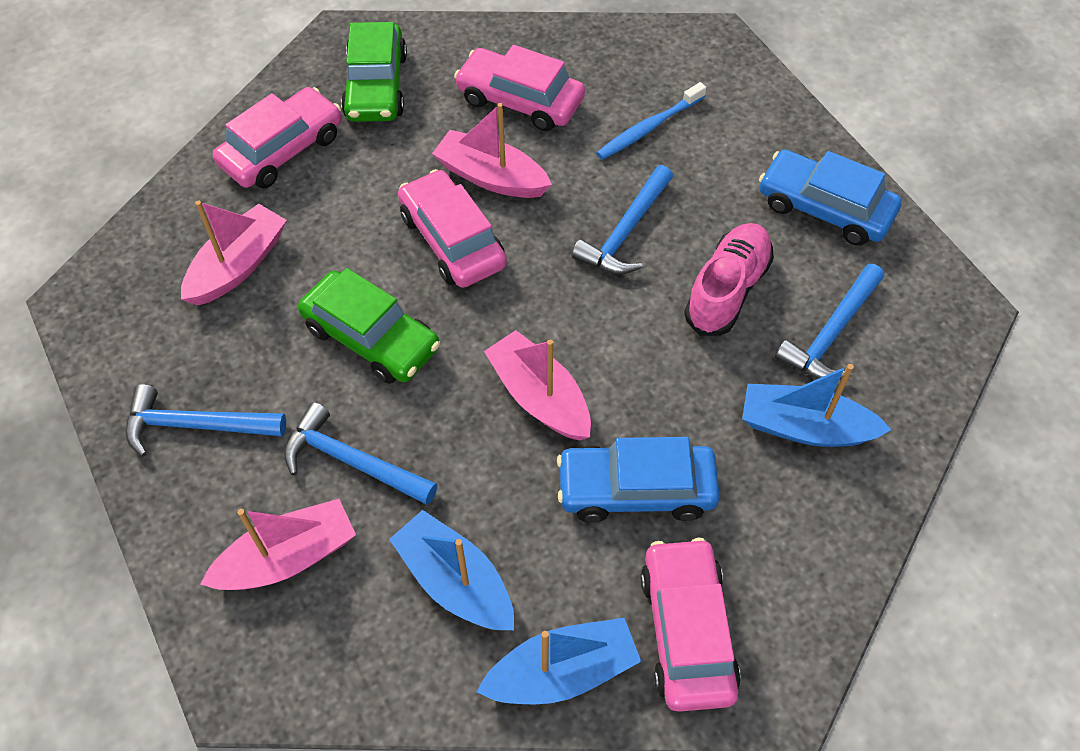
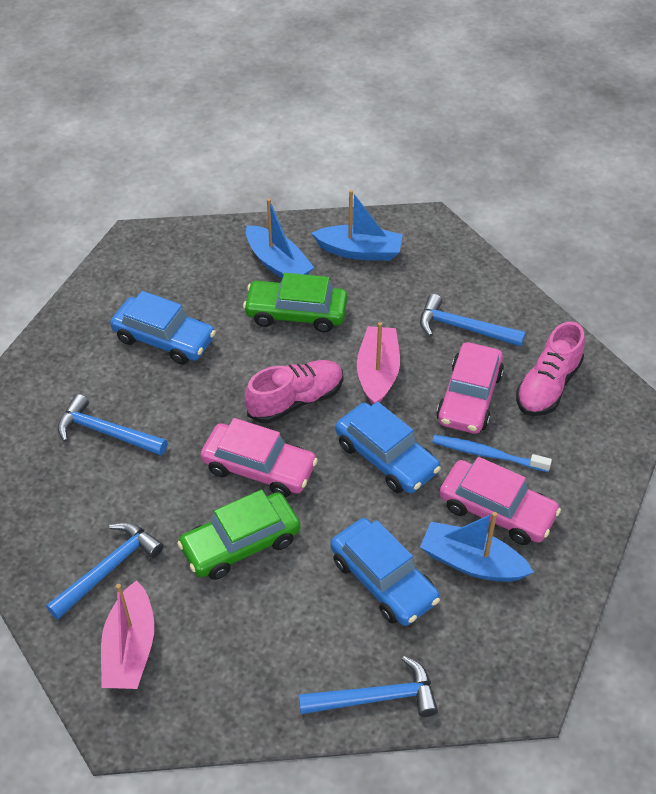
blue car: [557,437,720,522] [759,150,902,246] = 2 -> [110,291,216,365] [330,518,440,626] [335,402,441,493] = 3
pink boat: [181,200,287,306] [200,499,356,590] [432,103,552,198] [484,330,591,441] = 4 -> [101,580,154,689] [357,322,400,405] = 2
pink car: [213,87,342,188] [398,169,507,288] [454,45,585,131] [640,538,741,712] = 4 -> [201,418,318,498] [436,342,504,434] [439,457,561,545] = 3
pink shoe: [684,223,774,336] = 1 -> [245,360,343,423] [516,321,585,416] = 2

